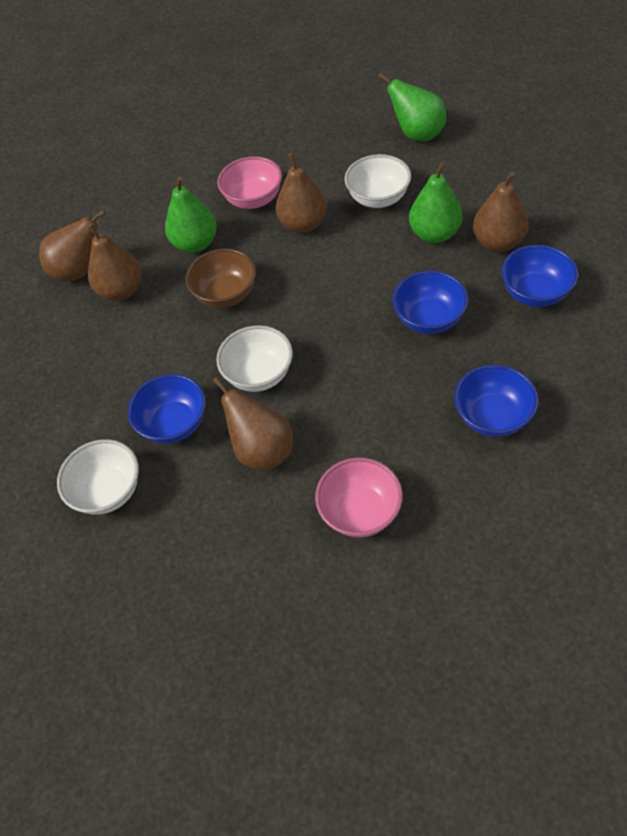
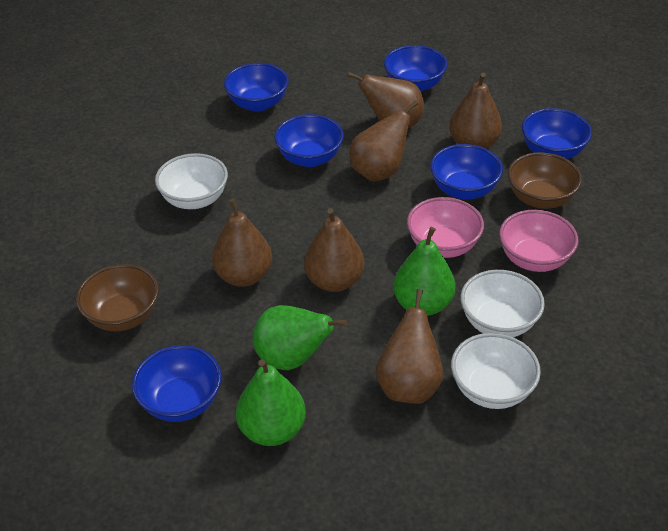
blue bowl: [127,374,206,444] [392,271,468,334] [454,365,539,437] [501,245,578,307] = 4 -> [132,345,222,422] [224,63,289,112] [274,114,344,167] [384,45,447,92] [430,144,503,200] [522,108,592,159] = 6
brown bowl: [186,249,256,308] = 1 -> [76,264,159,331] [508,152,582,209] = 2
brown pear: [39,210,106,282] [88,224,142,301] [213,377,293,471] [276,153,327,233] [473,172,528,252] = 5 -> [212,199,272,287] [304,208,364,292] [347,72,424,128] [350,100,418,182] [376,289,443,404] [449,73,502,149] = 6

